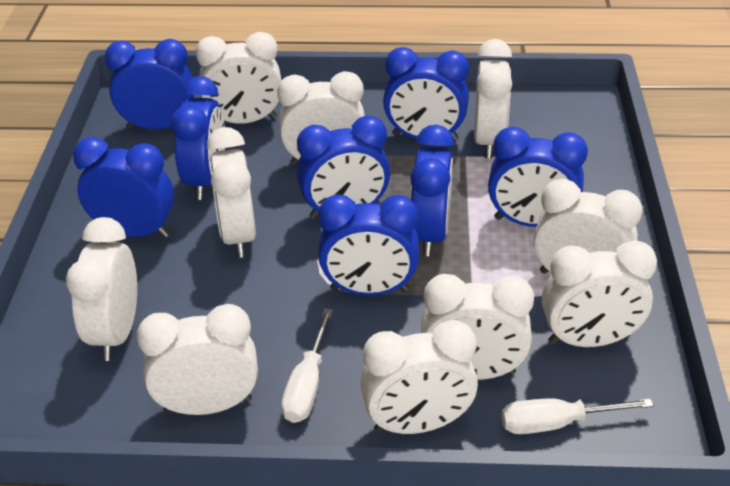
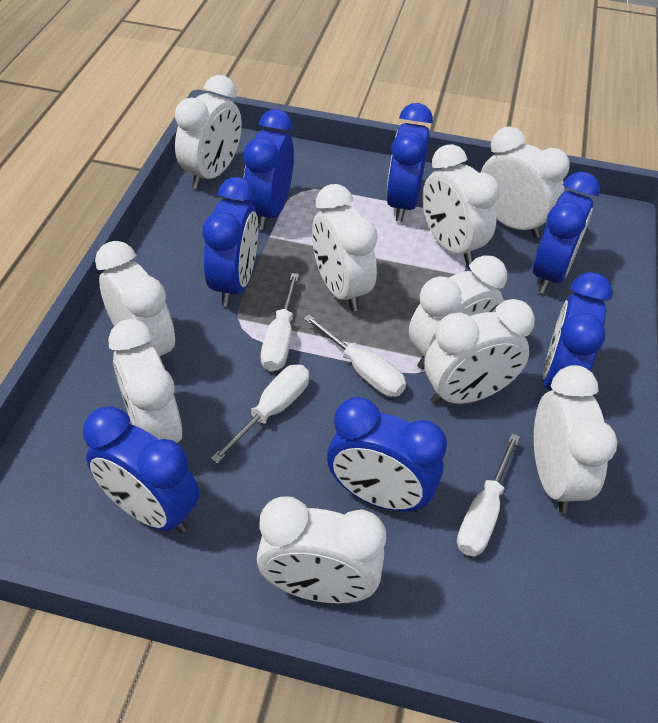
blue clock: [73,137,174,238] [105,39,194,130] [171,76,225,200] [297,116,390,219] [318,194,419,295] [383,47,469,141] [410,125,454,256] [488,127,588,227] = 8 -> [83,406,199,533] [203,177,258,306] [244,109,294,230] [327,397,447,512] [386,103,433,222] [533,172,600,294] [543,272,613,391] = 7
white screwdriver: [281,308,333,423] [501,398,654,434] = 2 -> [210,364,309,464] [261,273,299,371] [303,315,406,397] [457,433,520,556] = 4

